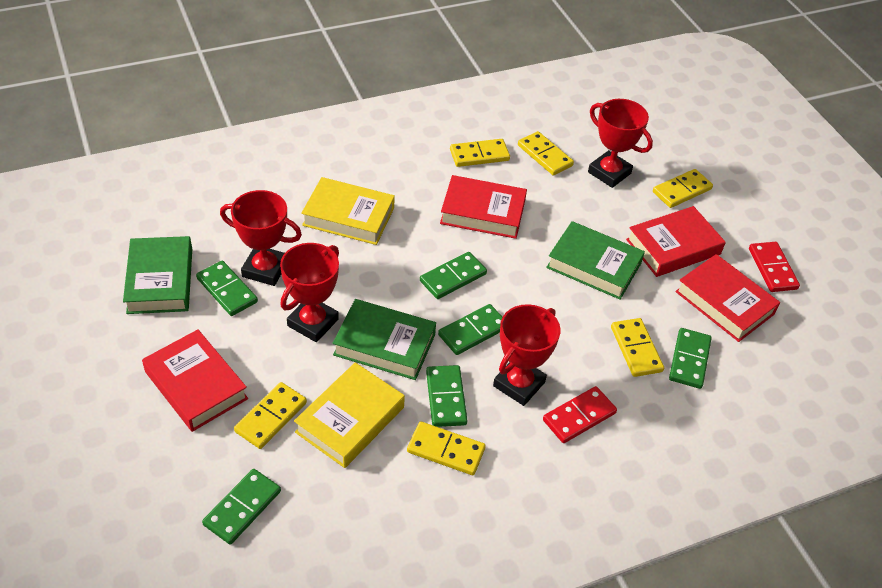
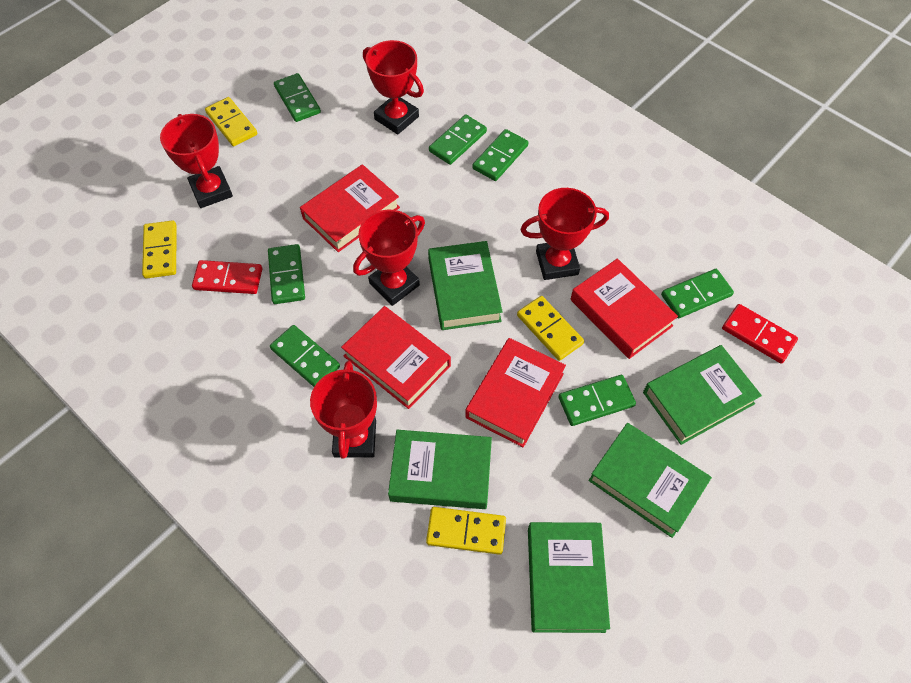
green book: [123,236,192,314] [333,299,436,380] [546,221,645,299] = 3 -> [388,430,492,509] [428,241,503,330] [528,522,610,633] [588,423,712,538] [643,345,762,445] = 5
green domino: [196,261,258,316] [202,469,281,545] [420,252,487,299] [426,365,467,427] [438,304,502,355] [669,328,712,389] = 6 -> [268,244,305,304] [270,325,340,387] [274,73,321,122] [429,114,487,165] [472,129,529,181] [558,375,636,426] [661,269,734,318] = 7
red trophy: [220,190,302,286] [280,243,339,342] [493,304,561,406] [588,99,653,188] = 4 -> [160,114,233,208] [310,361,377,458] [353,210,425,306] [363,40,424,134] [520,188,609,280] = 5
yellow book: [294,362,405,468] [301,177,395,245] = 2 -> none = 0
yellow domino: [234,382,307,449] [407,421,486,475] [450,139,510,167] [518,131,574,175] [611,318,664,377] [653,169,713,208] = 6 -> [142,220,177,279] [205,97,257,147] [426,507,506,555] [517,296,584,361] = 4

